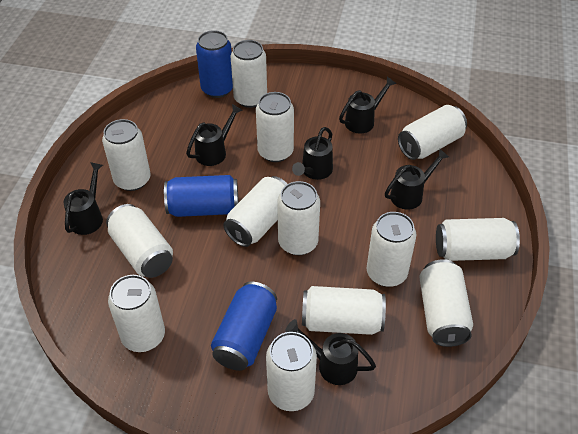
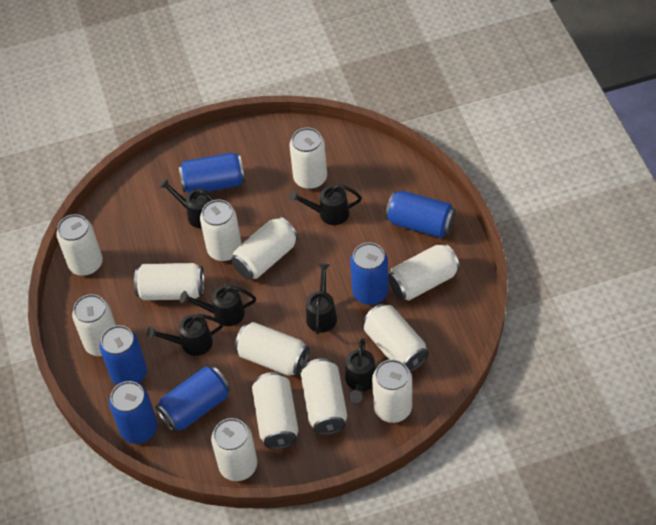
blue can: [164,175,238,217] [196,30,233,98] [211,282,277,371] = 3 -> [99,325,147,385] [109,381,157,444] [155,366,230,433] [179,153,245,193] [350,242,389,305] [385,191,456,238] = 6

